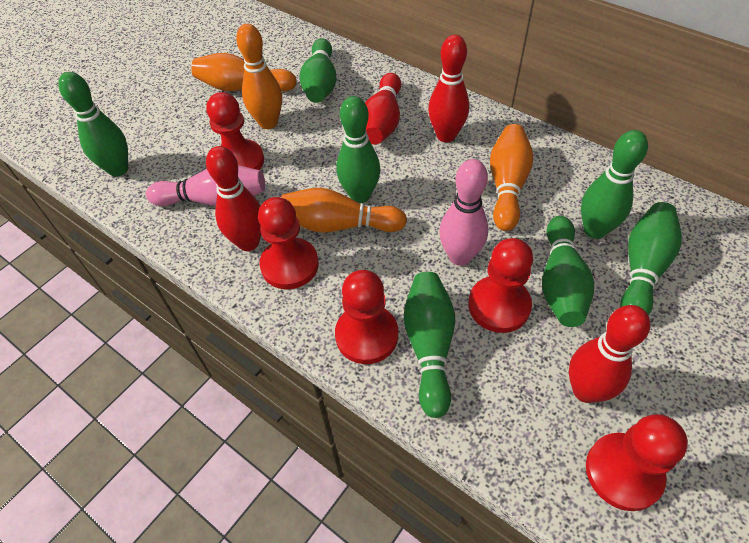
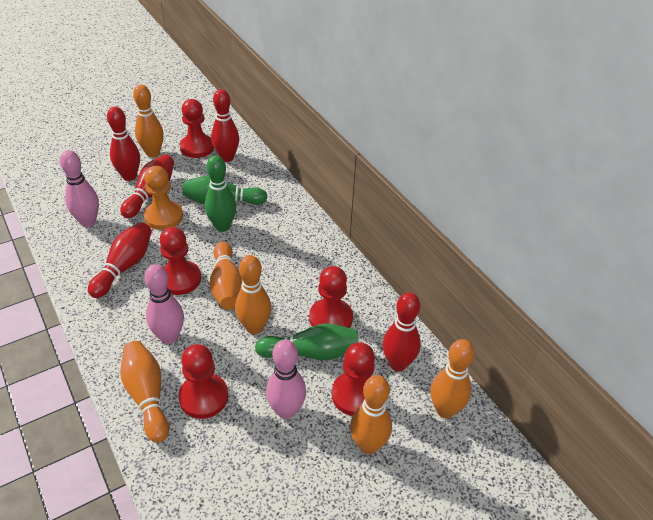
green bowling pin: [58,72,128,177] [299,38,337,103] [336,96,380,203] [404,272,455,418] [542,216,594,327] [581,130,648,239] [620,202,682,315] = 7 -> [182,176,268,205] [205,155,236,232] [255,323,359,360] = 3
orange bowling pin: [191,53,297,91] [236,24,282,129] [281,188,407,233] [490,124,533,231] = 4 -> [120,341,169,443] [133,85,164,157] [210,241,242,310] [235,255,271,334] [350,375,392,454] [430,339,475,418] = 6
orange pawn: none = 0 -> [144,166,183,230] = 1
pink bowling pin: [146,165,265,206] [439,159,488,266] = 2 -> [60,150,99,227] [144,264,184,344] [266,339,306,419] = 3
red bowling pin: [206,146,261,251] [365,73,401,144] [428,35,469,142] [569,305,650,403] = 4 -> [88,222,152,298] [107,107,140,181] [120,154,174,218] [211,89,239,162] [383,292,421,372] = 5

